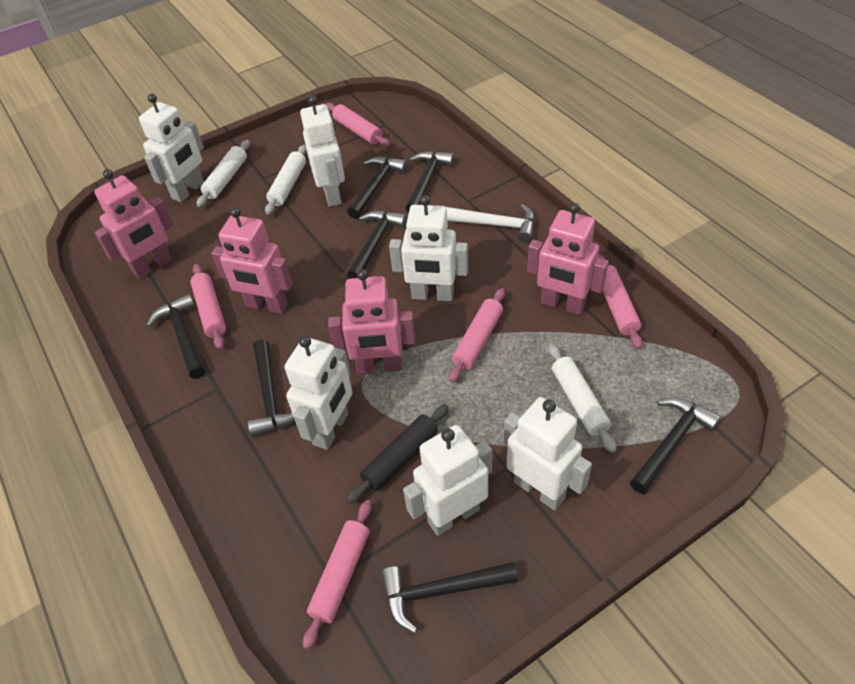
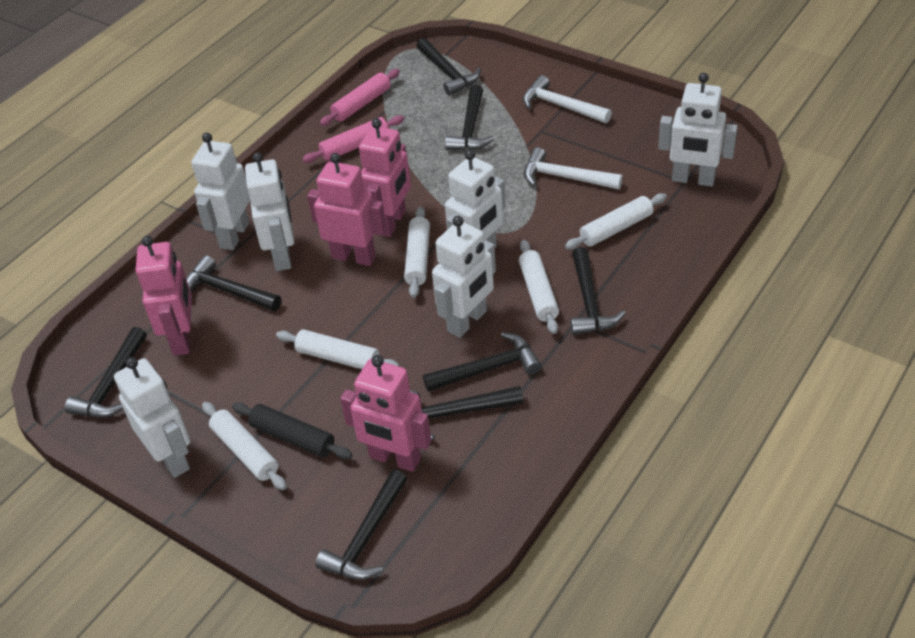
black hammer: [146,294,205,379] [248,339,295,437] [347,156,408,219] [347,210,407,279] [381,562,518,633] [406,151,454,212] [630,397,721,494] = 7 -> [65,327,147,418] [186,255,281,311] [315,470,407,580] [409,386,523,440] [417,38,481,96] [423,332,542,392] [445,85,495,150] [571,247,626,335] = 8
pink rolling pin: [190,264,226,349] [303,500,372,649] [326,103,390,147] [449,288,505,383] [598,254,642,349] = 5 -> [302,115,404,163] [320,69,400,126] = 2
white hammer: [446,204,535,243] = 1 -> [523,75,612,123] [524,147,623,190] = 2
white rolling pin: [196,140,250,207] [265,145,307,215] [548,344,616,453] = 3 -> [202,402,287,490] [276,329,400,369] [404,207,430,298] [519,240,559,334] [565,193,667,250] = 5

